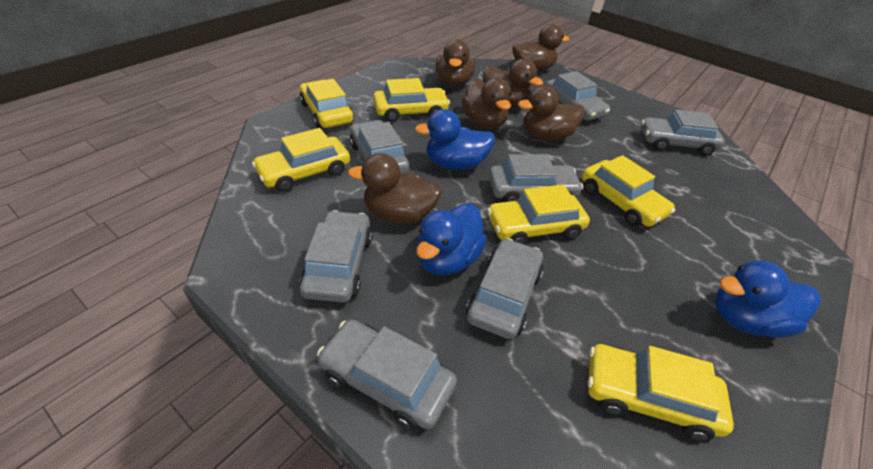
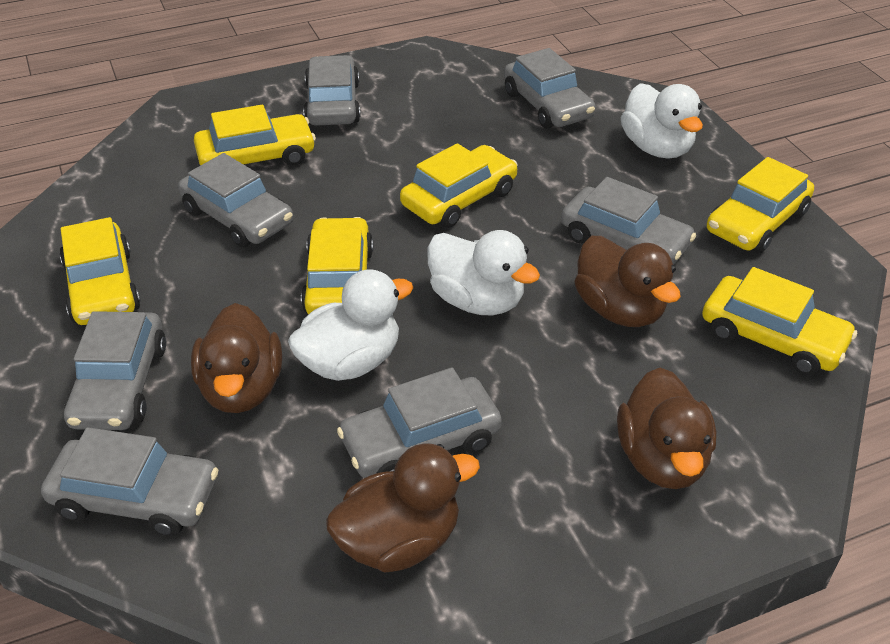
blue duck: [415,109,495,170] [416,203,487,275] [715,260,821,338] = 3 -> none = 0
brown duck: [348,153,442,224] [436,39,475,87] [461,78,512,129] [483,59,543,108] [512,24,570,72] [518,85,585,141] = 6 -> [191,303,282,413] [326,443,480,573] [574,236,681,327] [617,368,716,489] = 4
white duck: none = 0 -> [288,269,413,381] [427,230,540,315] [621,83,703,159] = 3

